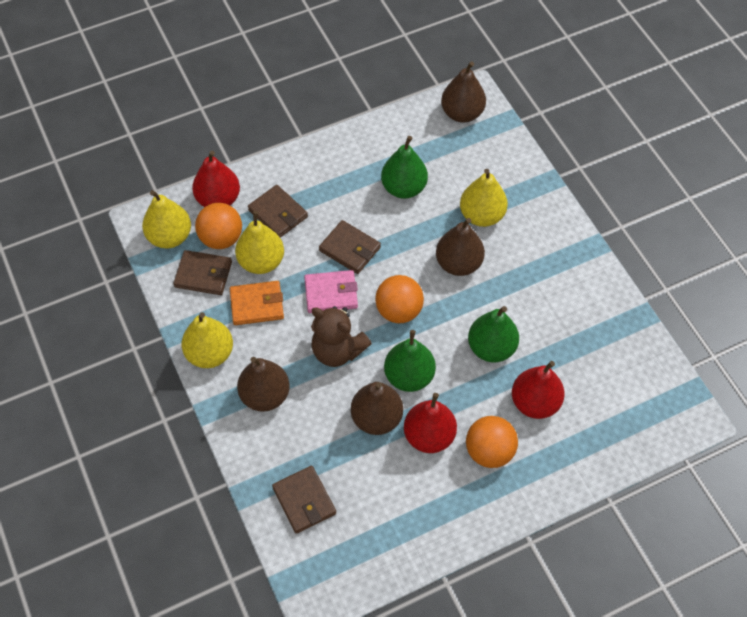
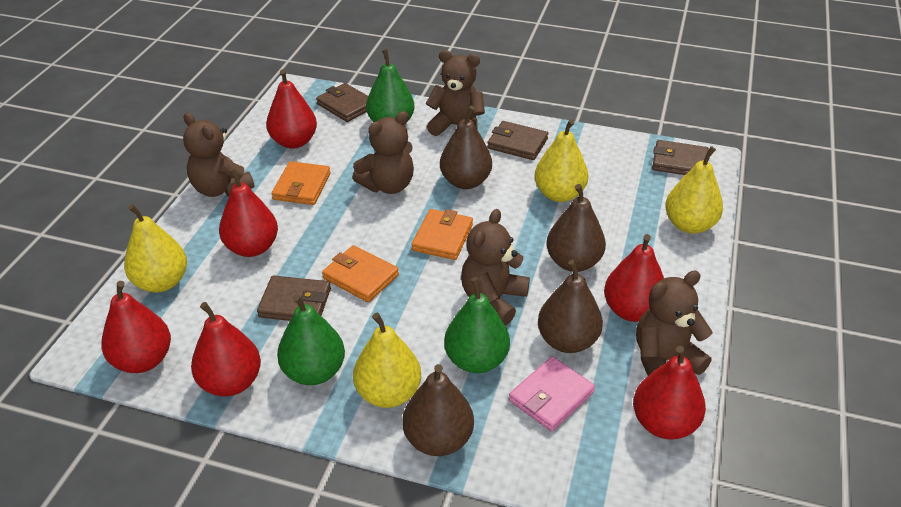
brown teddy bear: [311,306,372,367] = 1 -> [183,113,255,197] [352,111,414,194] [426,50,485,136] [461,209,530,325] [636,270,713,376] = 5
orange ball: [195,203,242,249] [375,275,424,323] [466,416,518,468] = 3 -> none = 0
orange wallet: [230,281,284,325] = 1 -> [272,161,330,205] [322,245,399,302] [411,209,473,260] = 3
red pear: [192,151,240,207] [404,393,457,453] [512,361,565,419] = 3 -> [101,281,171,373] [191,302,261,396] [219,168,278,257] [266,69,317,149] [604,234,664,322] [633,346,706,440] = 6

